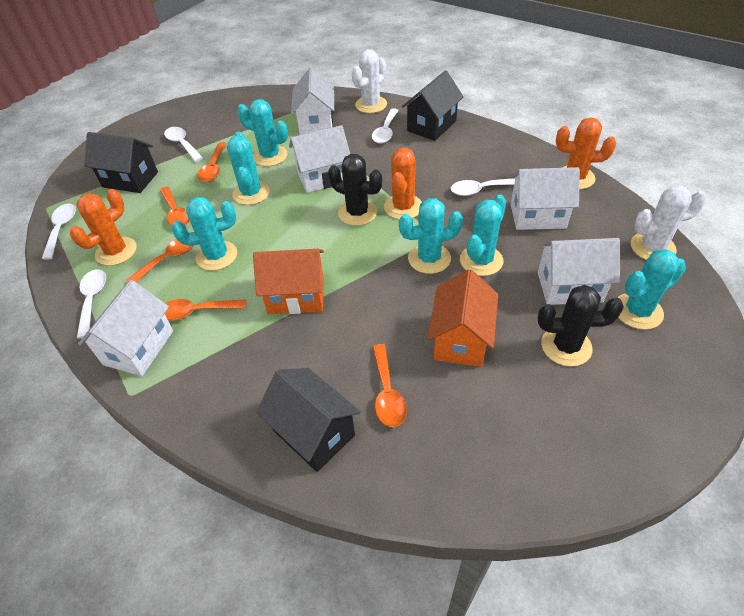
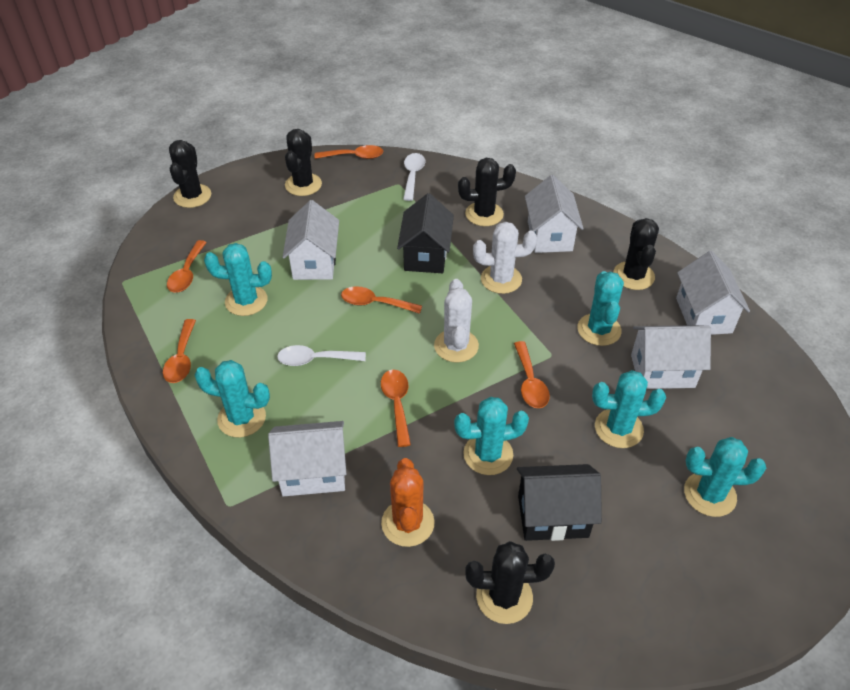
black cactus: [328,154,382,226] [538,285,624,366] = 2 -> [169,140,211,208] [285,129,322,196] [458,158,516,226] [465,541,555,624] [613,218,659,290] = 5
black house: [84,132,158,193] [256,368,361,472] [402,70,464,141] = 3 -> [397,193,454,273] [517,464,602,541] = 2
orange cactus: [70,189,137,266] [384,148,422,219] [556,117,616,189] = 3 -> [381,458,435,547] = 1
orange house: [253,249,324,314] [428,269,498,367] = 2 -> none = 0
orange spoon: [126,239,194,283] [159,187,190,226] [165,299,246,320] [198,142,227,182] [373,344,407,427] = 5 -> [163,319,196,383] [167,240,207,293] [315,145,383,159] [341,286,422,314] [381,370,411,447] [514,341,550,408] = 6
white spoon: [42,204,76,260] [77,269,106,339] [164,127,203,162] [372,108,399,144] [451,179,515,196] = 5 -> [277,345,366,366] [403,153,425,201] = 2

